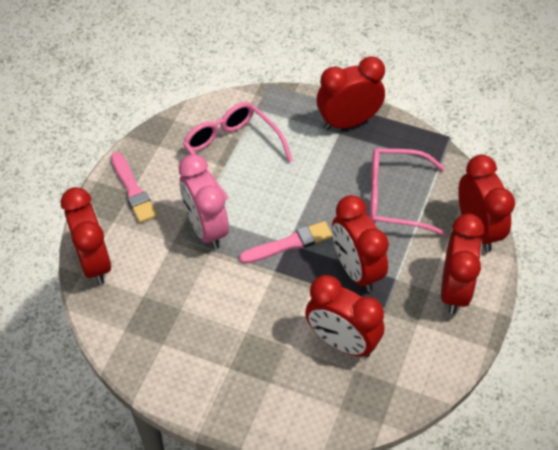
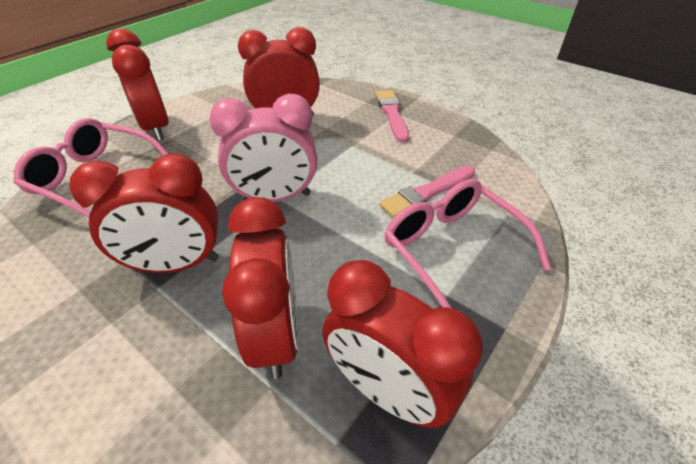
red clock: [61,187,111,285] [305,275,384,358] [317,56,385,130] [332,195,389,292] [441,214,484,314] [458,155,515,252] = 6 -> [69,153,219,273] [106,28,169,141] [222,197,299,379] [238,27,320,115] [322,260,483,428] = 5

